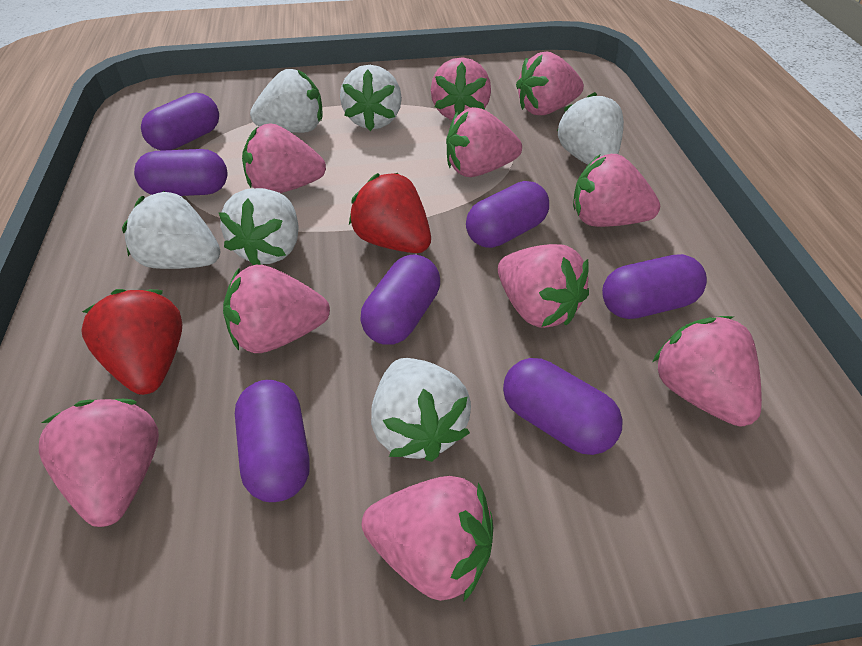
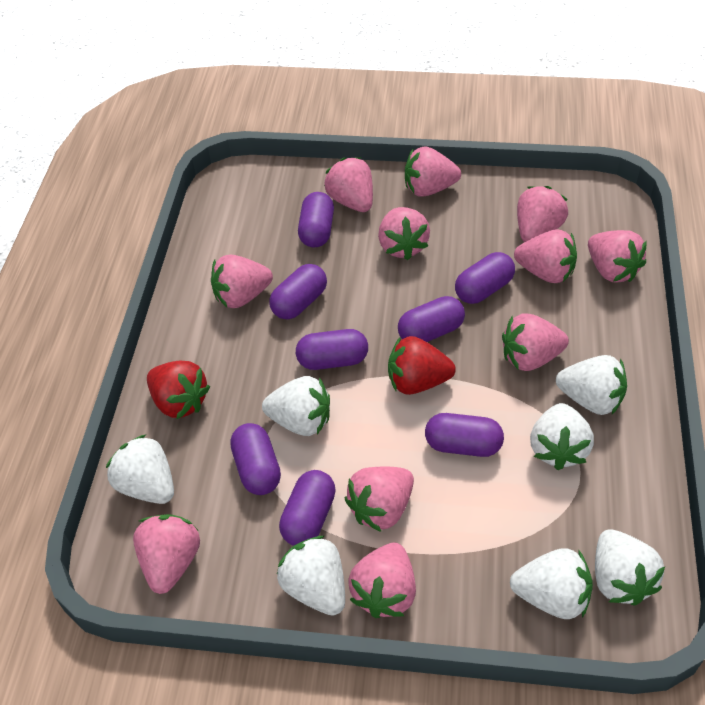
pink strawberry: [39,399,159,527] [223,265,330,353] [242,123,326,193] [362,476,493,601] [431,57,491,120] [446,107,522,177] [498,244,589,328] [516,52,584,115] [573,154,660,227] [653,316,762,427] = 10 -> [133,514,200,594] [211,255,273,308] [324,157,373,212] [345,466,414,532] [348,543,416,618] [378,207,430,260] [405,146,461,197] [502,314,569,371] [514,229,577,283] [517,186,568,242] [588,230,647,282] = 11
purple capsule: [134,149,227,196] [141,93,219,151] [235,380,310,502] [360,254,440,345] [466,181,549,248] [503,358,623,455] [602,254,707,319] = 7 -> [230,423,281,495] [269,264,327,320] [279,470,336,546] [296,329,368,370] [298,192,334,248] [398,296,465,342] [425,413,504,457] [455,252,515,304] = 8
white strawberry: [122,191,220,269] [218,188,299,265] [250,69,323,133] [340,65,402,131] [371,358,471,462] [557,92,624,164] = 6 -> [106,434,174,504] [262,376,330,436] [276,536,345,616] [510,549,593,619] [530,403,594,470] [556,355,627,415] [595,529,665,605] = 7

